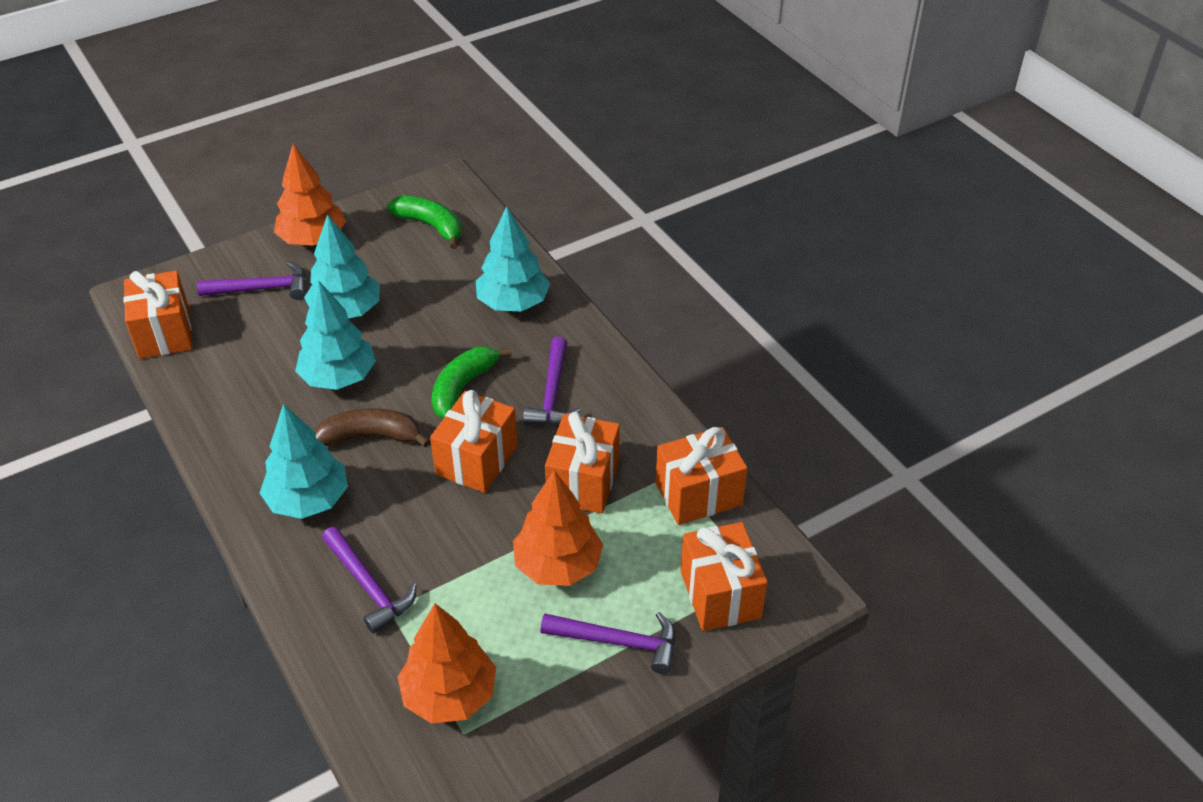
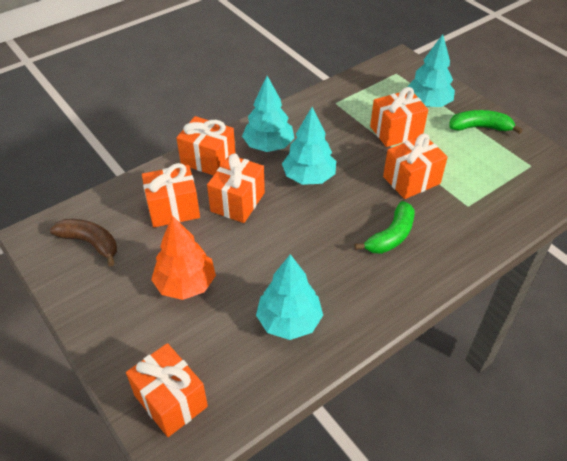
orange gift: [123,271,192,359] [430,390,517,493] [545,412,620,513] [656,427,748,525] [680,522,768,631] = 5 -> [126,343,208,437] [142,163,200,227] [176,116,235,175] [207,153,265,223] [370,87,428,147] [383,134,448,199] = 6
orange tree: [274,144,346,246] [397,603,496,724] [513,470,603,586] = 3 -> [151,215,216,300] = 1
purple hammer: [197,262,305,300] [322,527,417,633] [523,337,581,425] [540,612,675,674] = 4 -> none = 0

